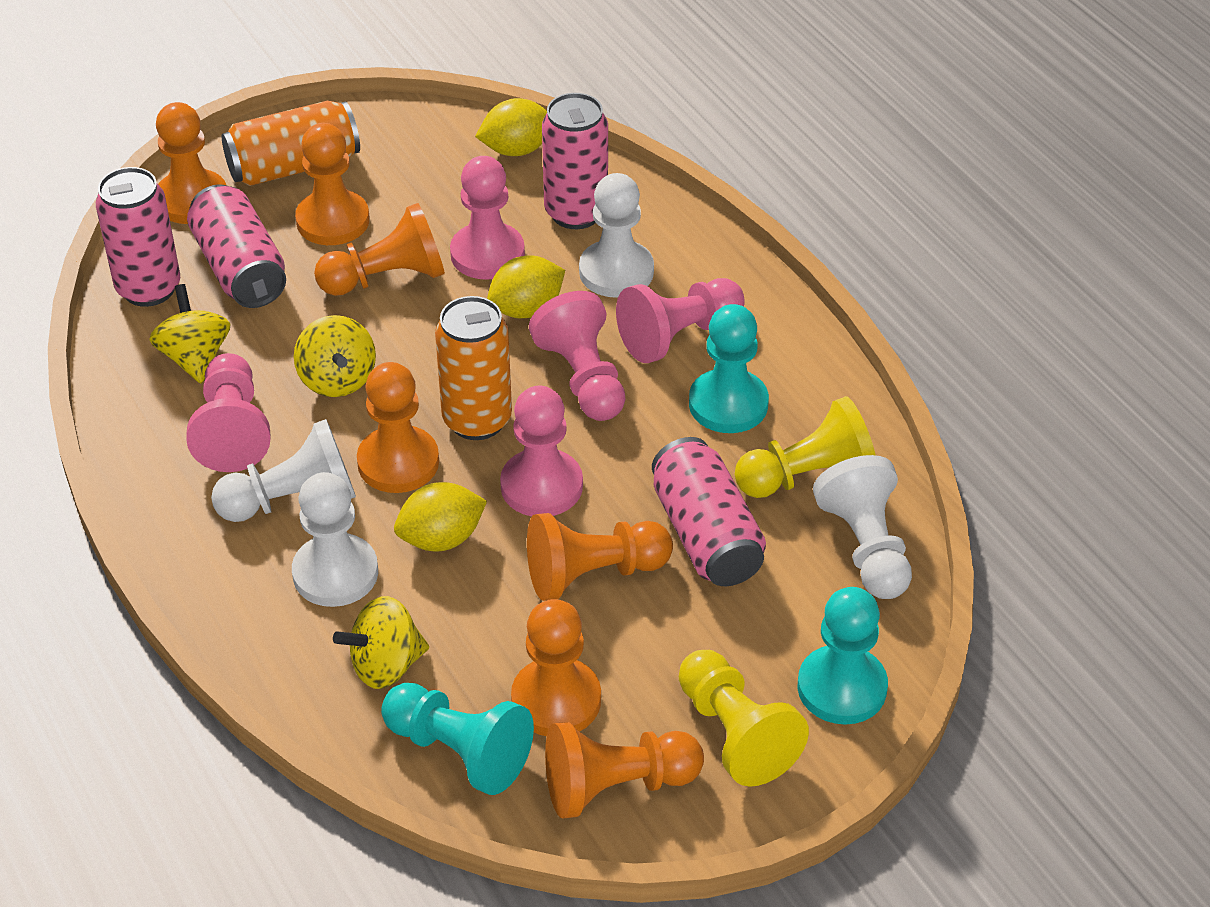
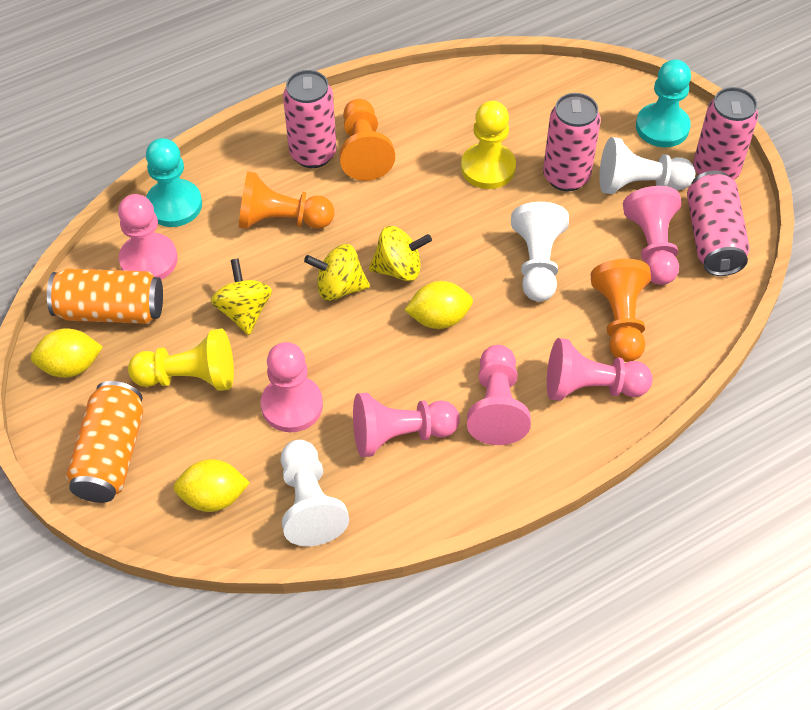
orange pawn: [156,102,226,224] [295,123,370,245] [314,203,445,296] [357,362,439,493] [511,599,601,736] [527,513,673,601] [545,722,704,818] = 7 -> [239,171,334,229] [339,99,395,181] [590,259,651,362] = 3
pink pawn: [186,353,270,472] [450,156,525,280] [500,386,583,516] [529,291,625,421] [616,278,745,363] = 5 -> [118,194,178,280] [261,342,323,432] [353,393,460,457] [467,345,531,445] [547,338,653,401] [623,186,681,285] = 6
turquoise pawn: [381,683,534,795] [689,304,769,433] [797,587,888,725] = 3 -> [146,138,202,227] [636,59,691,147] = 2
white pawn: [211,419,356,522] [292,472,378,607] [579,173,654,298] [813,455,912,599] = 4 -> [280,440,349,546] [511,202,569,302] [599,137,695,194] = 3

